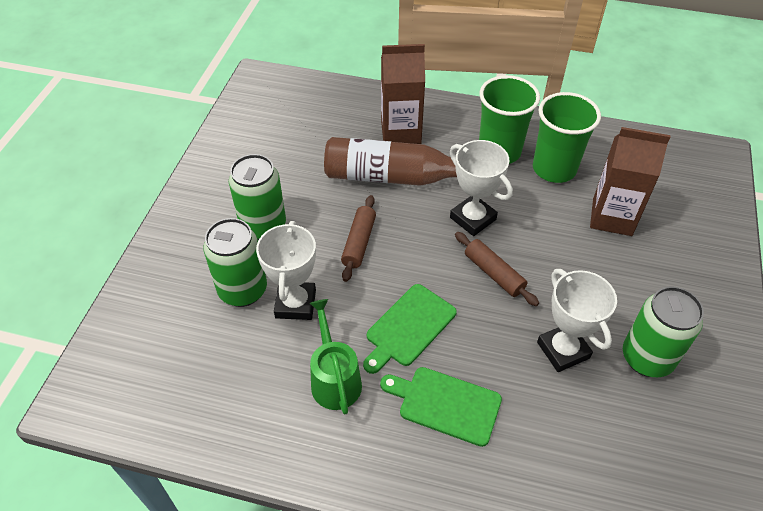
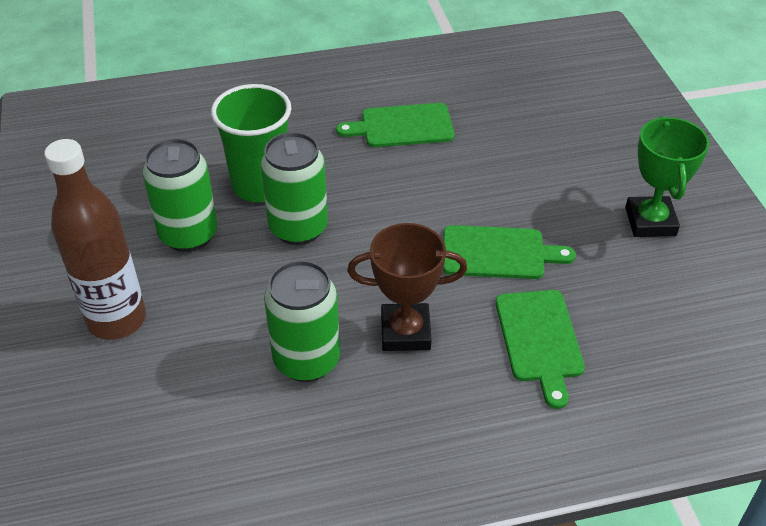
brown carton: [381,44,425,144] [590,127,670,236] = 2 -> none = 0
brown rolling pin: [341,195,376,282] [455,232,539,306] = 2 -> none = 0
brown trophy: none = 0 -> [347,223,467,351] = 1
green cup: [479,75,540,164] [533,92,601,183] = 2 -> [211,84,292,202] = 1
green cutting board: [363,284,457,374] [380,367,502,447] = 2 -> [336,103,454,147] [443,225,576,279] [496,290,585,409] = 3
green trophy: none = 0 -> [625,116,709,237] = 1
green watering can: [310,299,362,414] = 1 -> none = 0
white trophy: [256,221,316,320] [450,140,513,236] [537,269,617,372] = 3 -> none = 0

